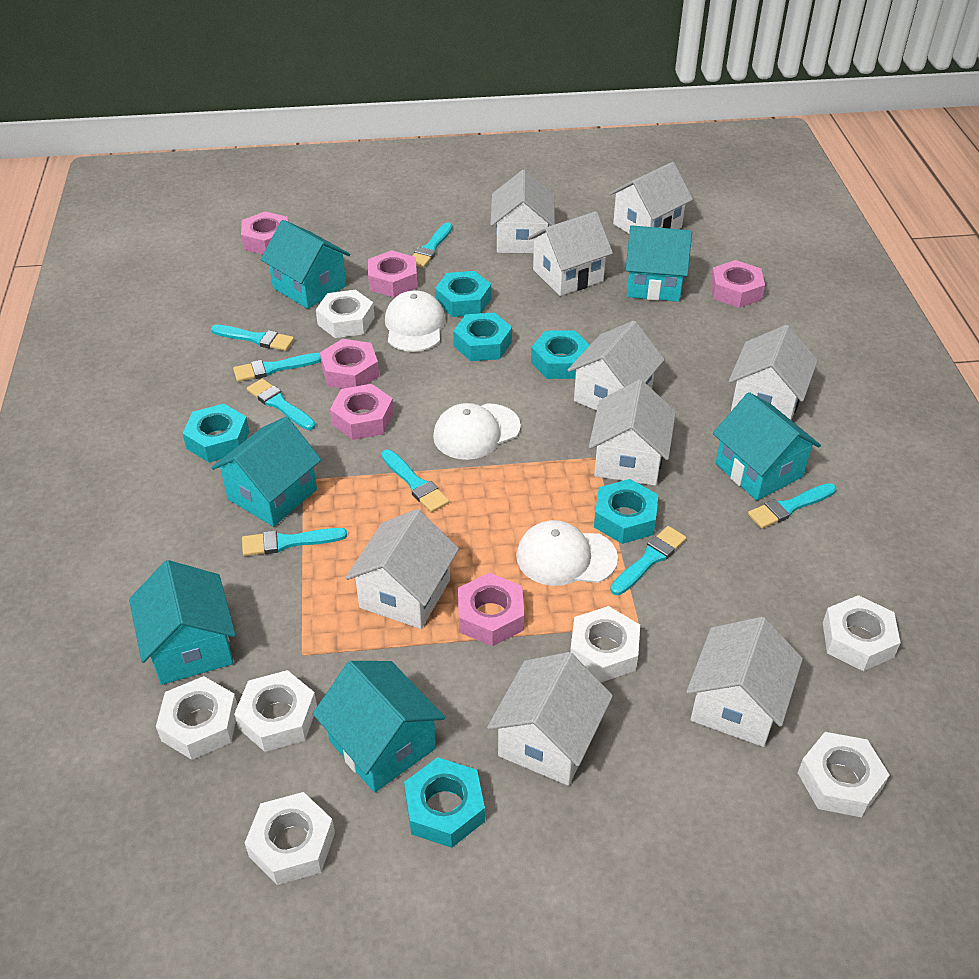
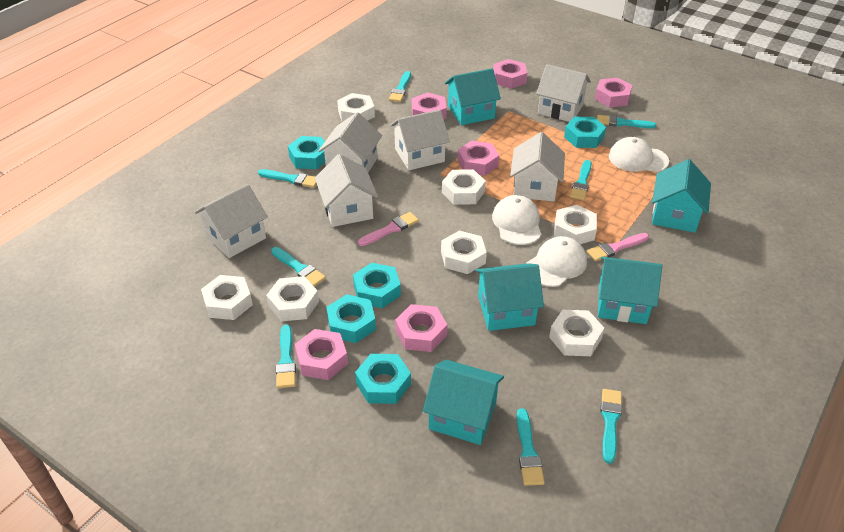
pink brush: none = 0 -> [358,212,419,246] [587,233,649,261] = 2
turquoise house: [129,560,236,685] [211,417,321,527] [261,220,350,309] [313,661,445,793] [626,225,692,302] [713,392,821,501] = 6 -> [423,360,504,445] [445,68,501,125] [475,263,544,331] [598,257,662,324] [652,159,711,233] = 5
turquoise nut: [182,404,250,462] [404,757,485,848] [435,271,491,317] [453,312,512,361] [531,330,590,379] [594,479,658,544] = 6 -> [288,136,325,169] [326,294,376,343] [353,263,401,308] [355,354,411,404] [564,117,606,148] = 5
white house: [345,509,459,629] [487,652,613,786] [490,170,555,254] [528,211,613,296] [568,321,665,411] [589,380,676,486] [609,162,693,234] [686,617,803,747] [729,325,818,420] = 9 -> [195,184,268,258] [315,154,378,227] [318,112,382,172] [390,110,450,170] [510,132,565,202] [536,64,591,122] = 6

